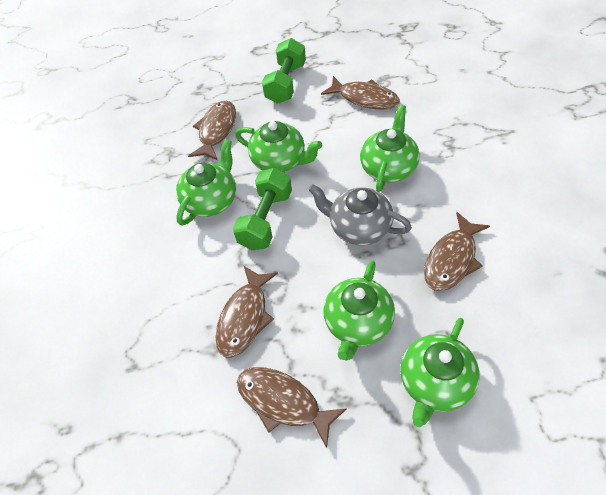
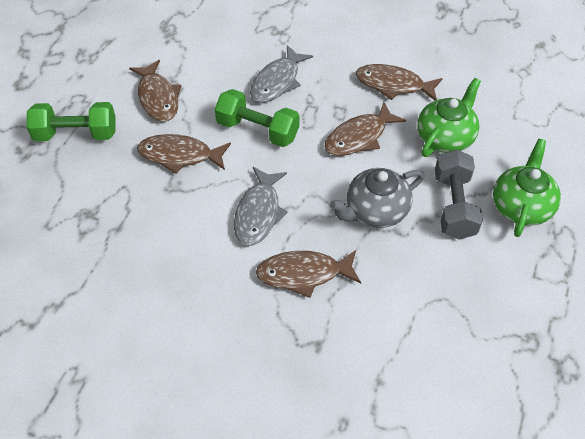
green teapot: [176,139,236,226] [235,121,322,172] [323,260,395,361] [360,105,420,192] [400,318,480,427] = 5 -> [417,78,481,157] [493,139,561,237] = 2
grey dumbbell: none = 0 -> [435,149,483,240] = 1
grey fish: none = 0 -> [234,167,288,246] [250,45,313,103] = 2

